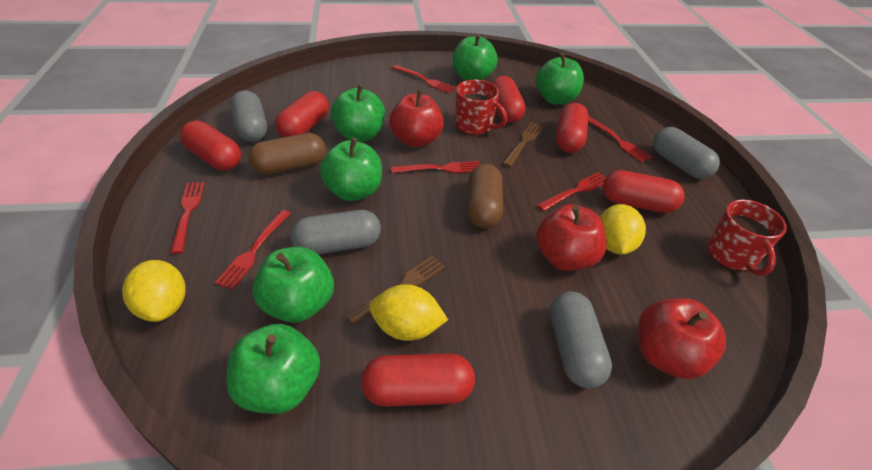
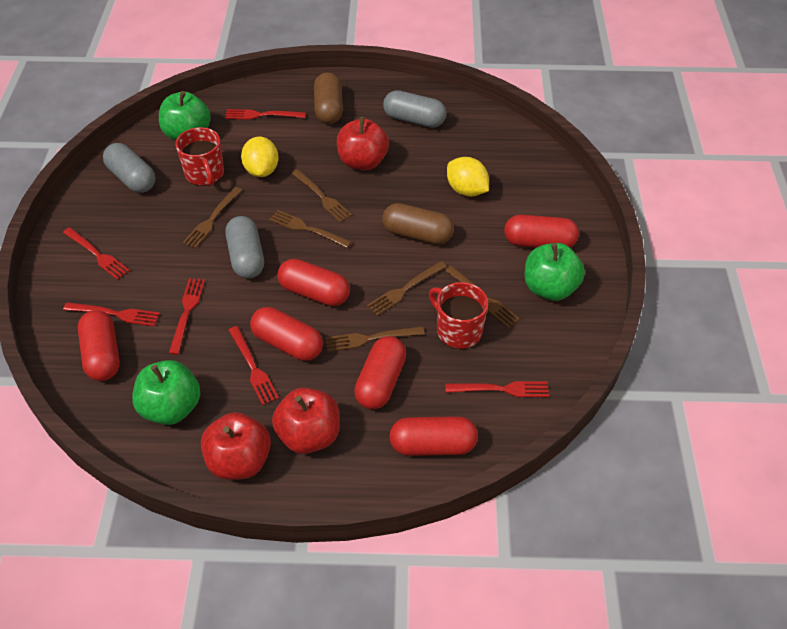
brown fork: [346,256,445,325] [503,122,544,167] = 2 -> [183,187,242,248] [269,210,352,248] [291,169,352,222] [325,326,425,352] [367,261,447,316] [444,265,520,328] = 6
green apple: [226,324,320,414] [252,247,334,323] [320,138,382,201] [331,84,385,142] [453,33,498,80] [536,53,584,105] = 6 -> [132,360,200,425] [159,91,211,141] [524,243,585,301] = 3
grey capsule: [230,91,267,142] [291,210,381,254] [550,291,612,388] [653,127,720,179] = 4 -> [103,143,156,193] [226,216,264,279] [383,90,446,128] = 3
yellow lemon: [122,260,185,322] [369,284,448,341] [600,204,646,255] = 3 -> [241,137,279,177] [447,157,489,197] = 2

